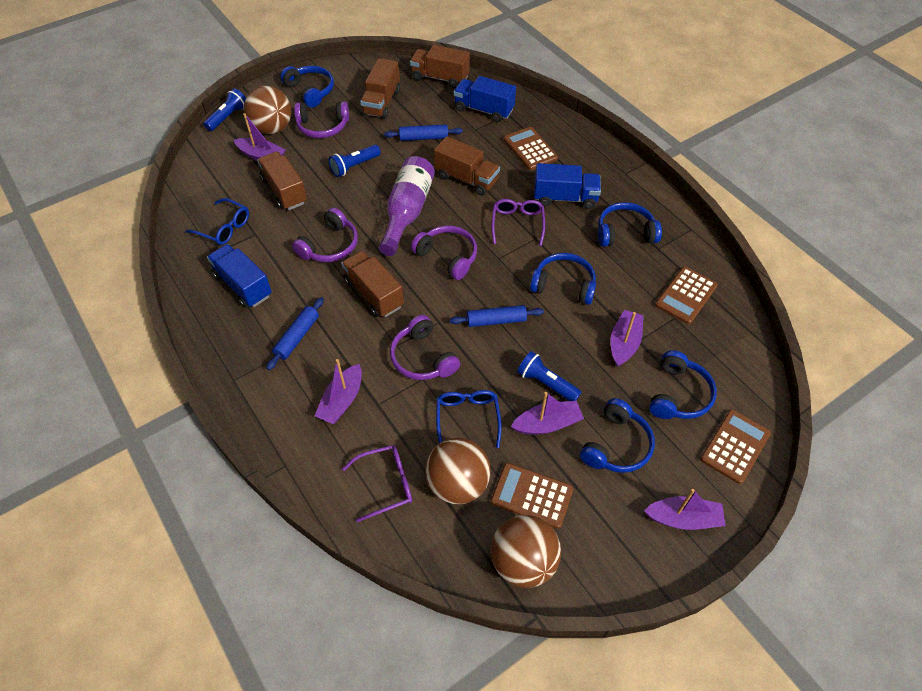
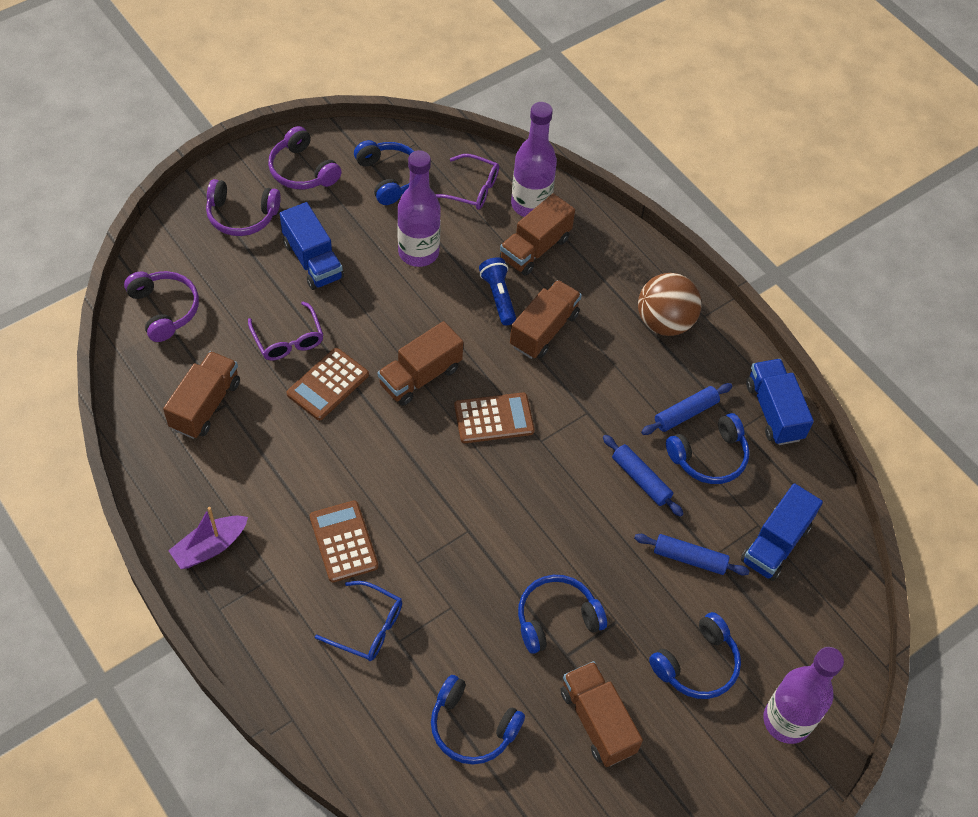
blue flashlight: [203,88,246,131] [328,144,381,177] [517,351,581,401] = 3 -> [479,257,516,325] = 1
blue glasses: [186,198,249,245] [436,390,502,448] = 2 -> [315,581,402,661] = 1
brown ball: [244,86,292,134] [425,437,491,504] [491,515,561,588] = 3 -> [638,273,702,336] = 1
brown calculator: [491,463,573,529] [504,127,558,170] [655,267,718,324] [700,409,771,484] = 4 -> [287,348,369,420] [310,500,378,582] [454,392,535,443] = 3
purple boat: [234,113,286,161] [314,359,362,424] [511,392,584,435] [610,310,644,367] [644,489,726,530] = 5 -> [168,507,248,569] = 1
purple bottle: [379,156,435,256] = 1 -> [397,150,441,267] [511,102,557,217] [763,647,844,744] = 3
purple headphones: [292,207,358,262] [294,101,349,138] [390,315,460,380] [411,226,477,280] = 4 -> [124,271,199,342] [206,179,281,236] [268,126,342,189] = 3

